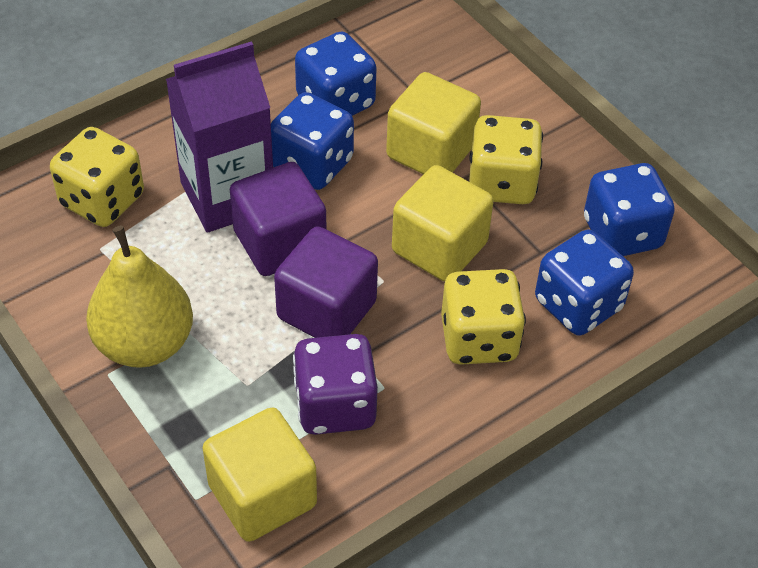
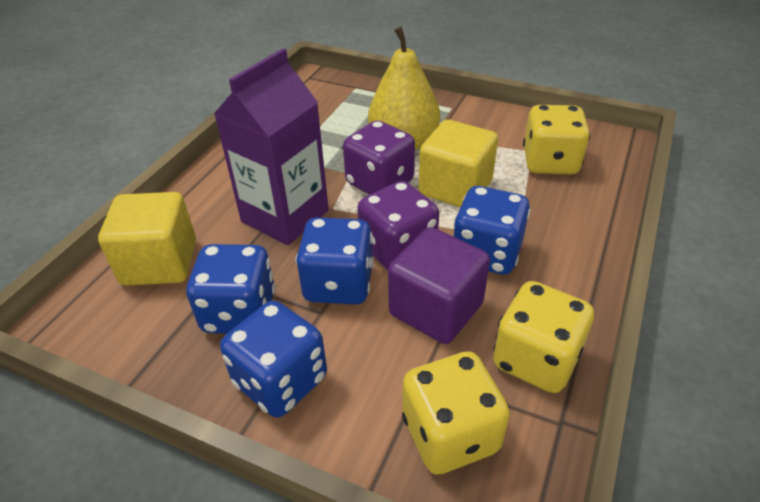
purple cube: [230,162,326,276] [274,226,378,338] = 2 -> [388,227,490,344] = 1
purple dice: [293,334,378,435] = 1 -> [343,120,415,195] [357,181,439,270] = 2
yellow cube: [203,407,317,542] [386,72,481,174] [392,165,494,282] = 3 -> [98,192,196,286] [419,120,498,208] = 2

